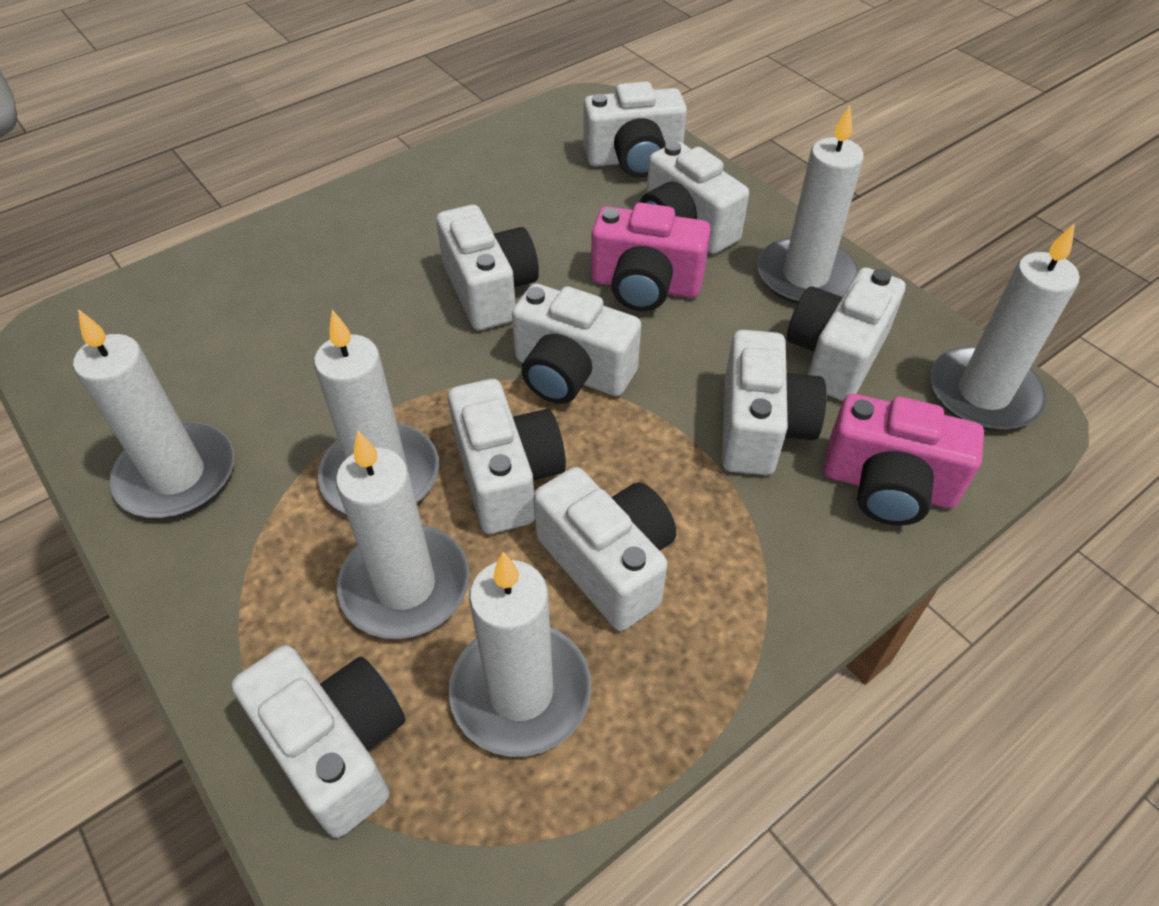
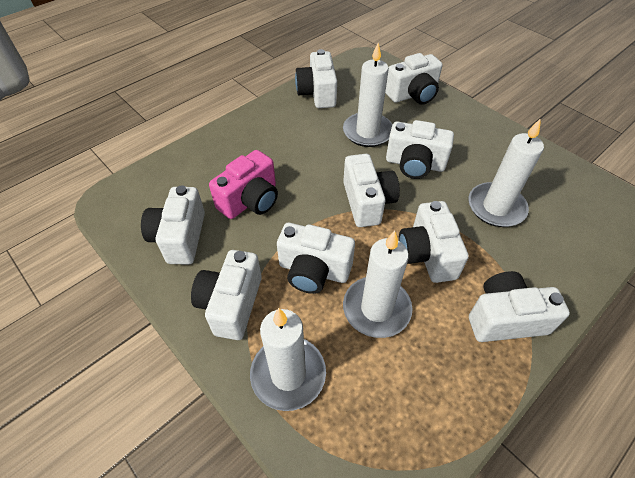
pink camera: [591,202,711,311] [823,394,984,526] = 2 -> [209,150,278,219] = 1
white candle: [73,309,234,518] [314,310,439,514] [336,430,470,639] [449,552,591,757] [757,105,864,304] [930,223,1079,431] = 6 -> [250,308,326,411] [343,43,392,147] [343,230,412,338] [468,118,544,227] = 4

